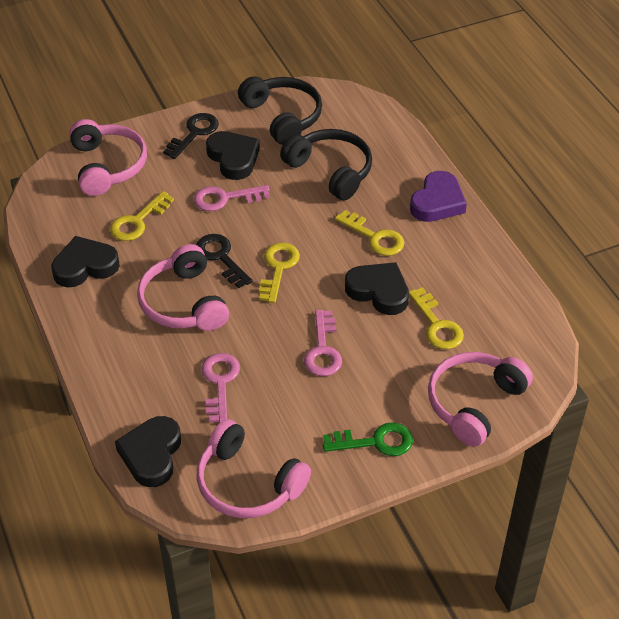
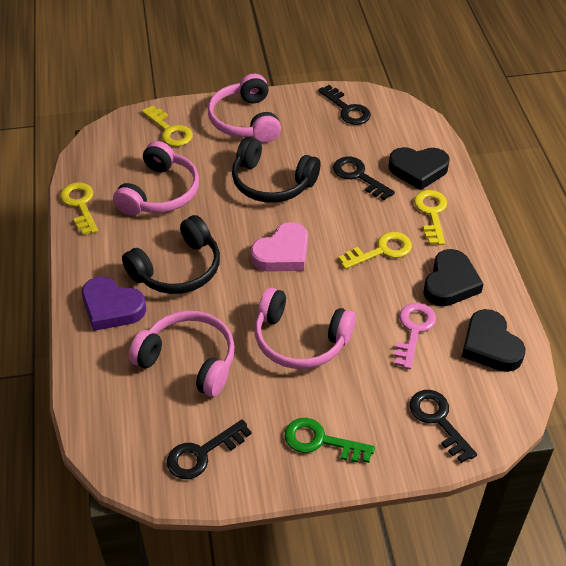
black heart: [51,236,120,287] [115,416,181,487] [206,131,260,180] [345,262,409,315] = 4 -> [388,147,450,190] [423,249,484,306] [462,309,525,372] = 3
black key: [163,113,219,159] [196,234,253,288] = 2 -> [167,419,252,479] [318,85,371,125] [333,156,395,200] [409,390,477,463] = 4
pink heart: none = 0 -> [251,222,308,272] = 1
pink key: [194,185,270,211] [202,353,240,423] [304,310,342,376] = 3 -> [394,303,436,369] = 1

